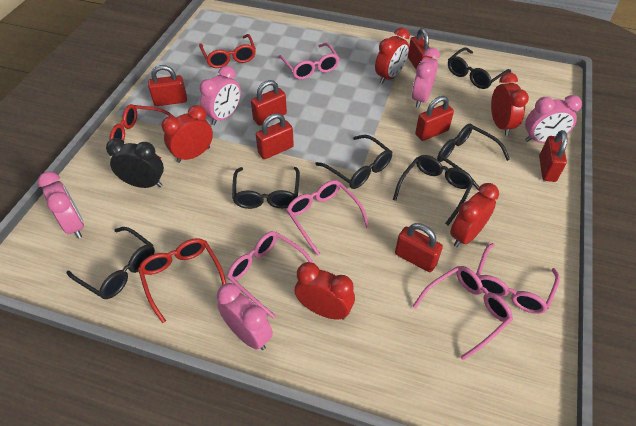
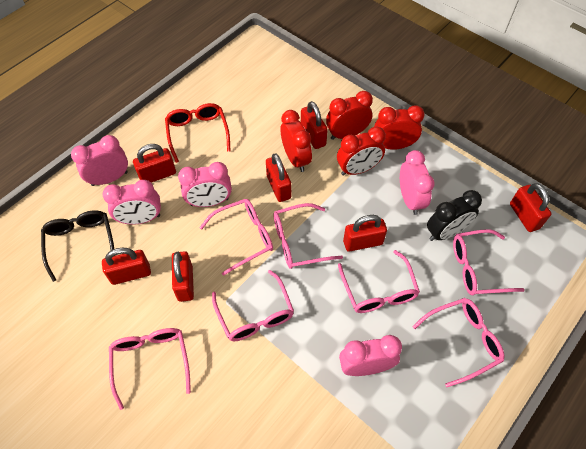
black glasses: [67,227,155,299] [232,167,300,209] [315,135,392,189] [393,155,474,225] [437,124,510,191] [448,47,511,89] = 6 -> [41,210,114,282] = 1
pink glasses: [227,231,313,319] [278,43,339,80] [286,180,369,256] [413,266,513,360] [476,243,560,314] = 5 -> [109,328,191,410] [199,199,273,276] [212,270,294,341] [273,203,343,269] [338,250,420,313] [413,298,504,387] [453,229,525,295] = 7
red clock: [162,105,213,163] [294,262,355,319] [375,27,410,84] [450,183,499,247] [491,72,529,136] = 5 -> [281,110,312,172] [326,91,373,140] [337,126,386,176] [374,105,425,150] = 4
red glasses: [109,104,173,159] [138,238,226,323] [199,34,256,68] = 3 -> [165,103,231,163] = 1

